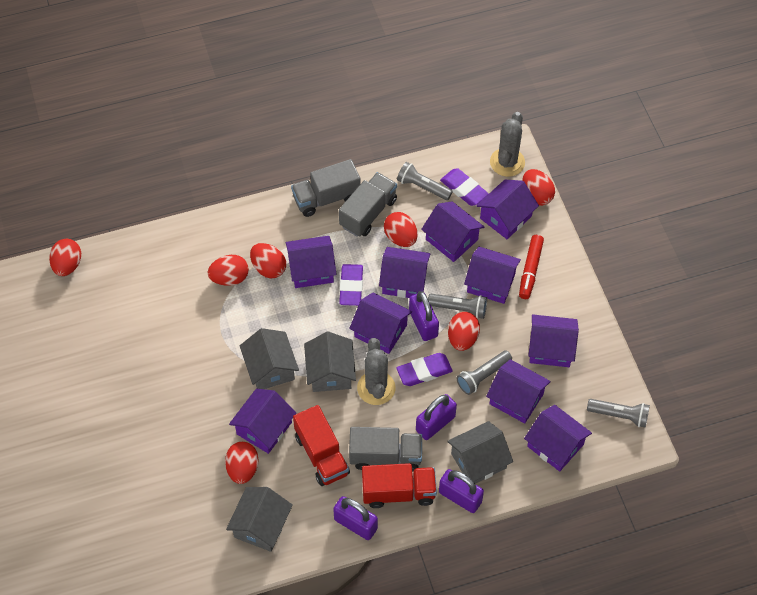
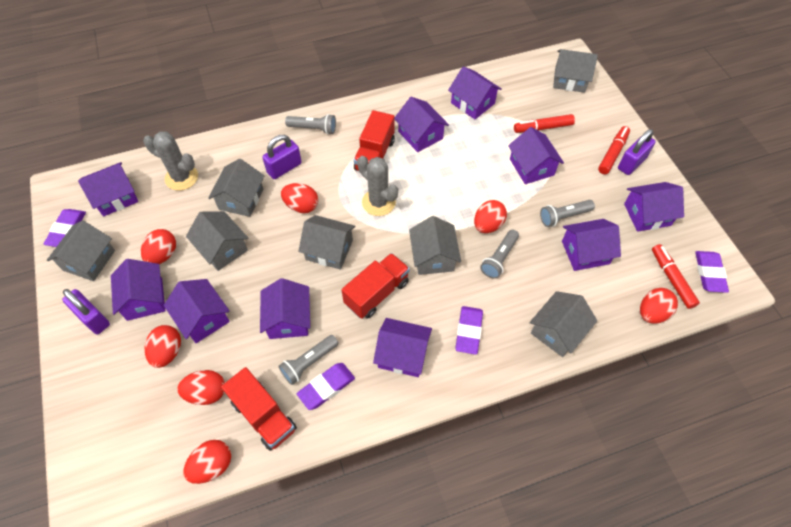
grey house: [226,487,293,552] [240,328,299,389] [304,331,356,392] [447,421,513,484] = 4 -> [47,220,115,281] [186,211,248,271] [208,159,264,217] [298,215,355,270] [409,216,461,275] [530,291,597,357] [553,49,598,93] = 7
grey truck: [291,159,361,217] [339,172,397,237] [349,427,422,471] = 3 -> none = 0
purple eraser: [339,264,363,306] [396,353,453,386] [440,168,489,206] = 3 -> [44,209,86,247] [297,363,355,410] [455,306,483,355] [695,251,729,293] = 4
purple padlock: [333,496,378,540] [409,291,439,341] [416,394,457,440] [439,469,484,513] = 4 -> [62,289,110,334] [262,135,302,179] [618,129,656,175] = 3
red marker: [519,235,544,299] = 1 -> [514,114,575,133] [598,126,630,174] [652,244,700,309] = 3
red truck: [293,405,350,486] [362,463,437,508] = 2 -> [221,367,297,451] [341,253,410,319] [354,110,395,171] = 3

